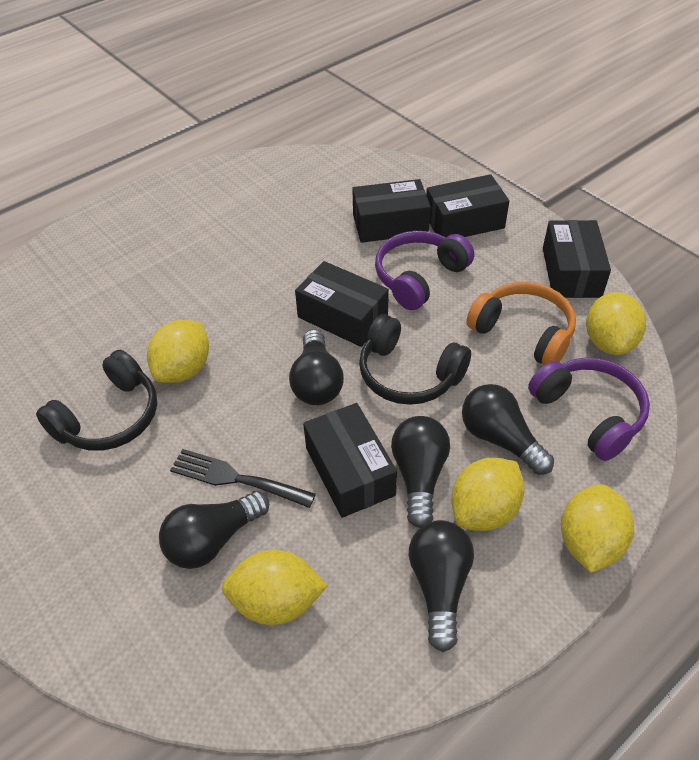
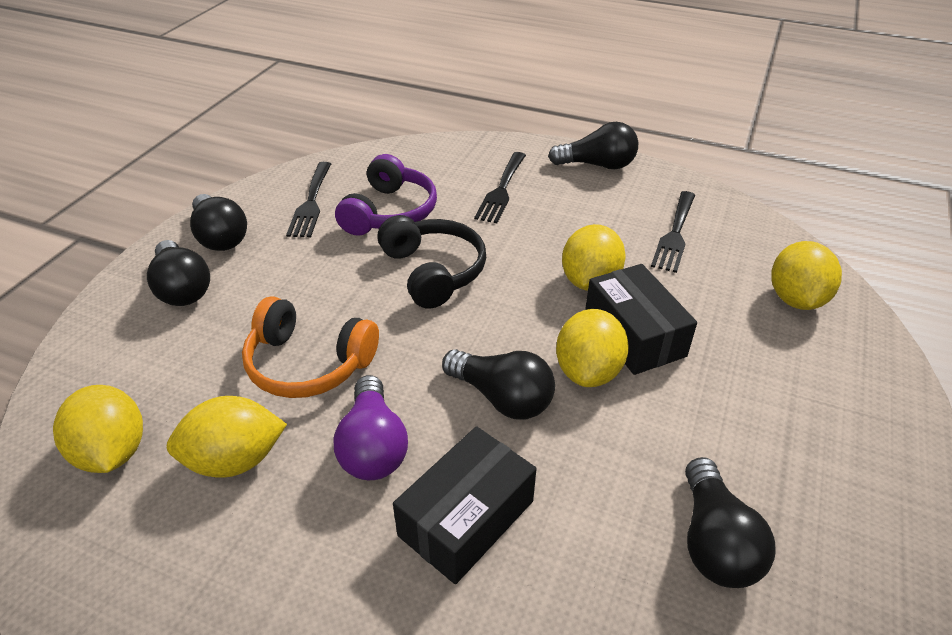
black box: [295,261,389,347] [303,403,397,518] [352,179,431,243] [426,174,509,237] [543,220,611,298] = 5 -> [393,426,536,584] [585,264,697,375] = 2
black fork: [170,449,316,508] = 1 -> [286,162,331,237] [474,152,526,223] [651,191,695,273] = 3
black headphones: [36,350,157,451] [359,314,471,405] = 2 -> [377,215,486,309] = 1
purple headphones: [375,231,474,310] [528,358,650,461] = 2 -> [335,154,437,236] = 1
purple light bulb: none = 0 -> [334,375,408,480] = 1

